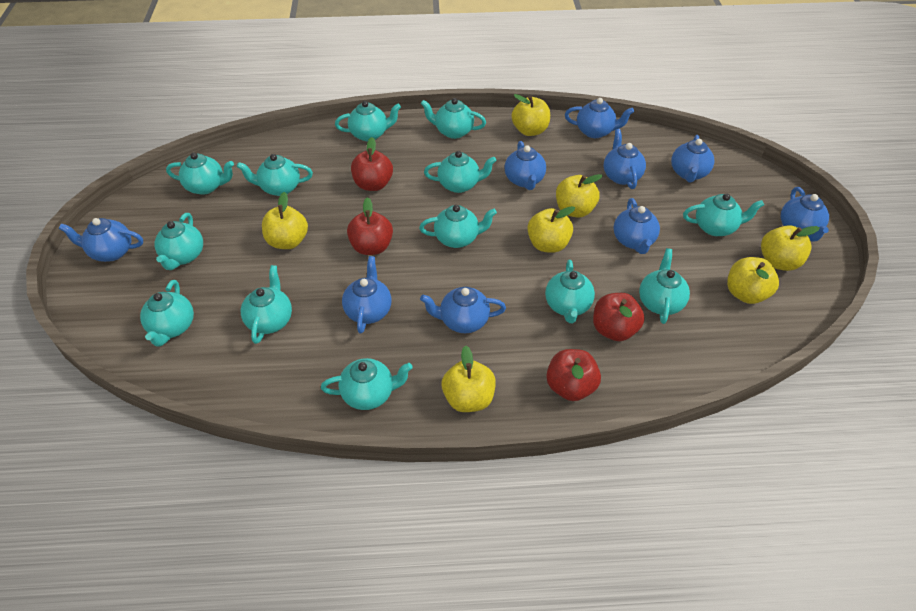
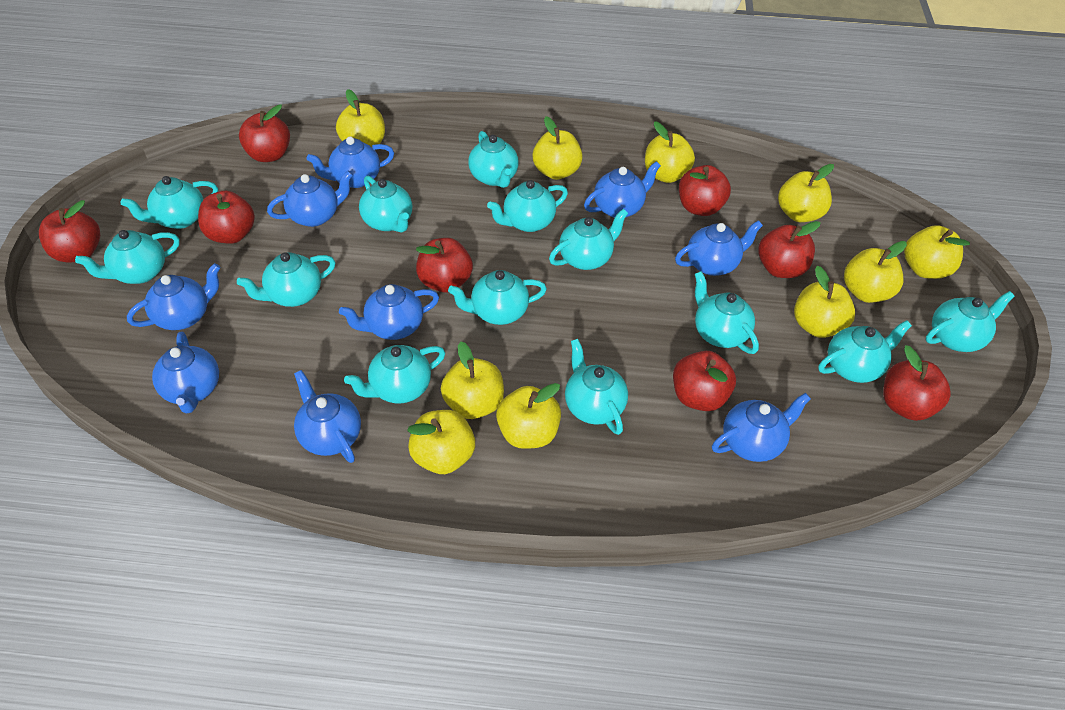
red apple: [347,197,393,255] [351,137,393,191] [546,349,601,401] [593,293,645,341] = 4 -> [39,200,100,263] [198,191,255,244] [239,105,290,162] [416,238,473,293] [673,351,736,411] [679,165,731,216] [758,221,821,278] [883,345,951,421] = 8
yellow apple: [262,192,308,249] [442,345,496,412] [512,94,550,136] [527,206,575,253] [556,174,603,218] [727,257,779,304] [761,225,820,271] = 7 -> [336,89,385,147] [407,410,475,474] [441,342,504,419] [496,383,561,449] [533,116,583,180] [645,121,695,183] [778,164,834,222] [794,266,855,338] [844,241,907,303] [904,225,970,279] = 10

